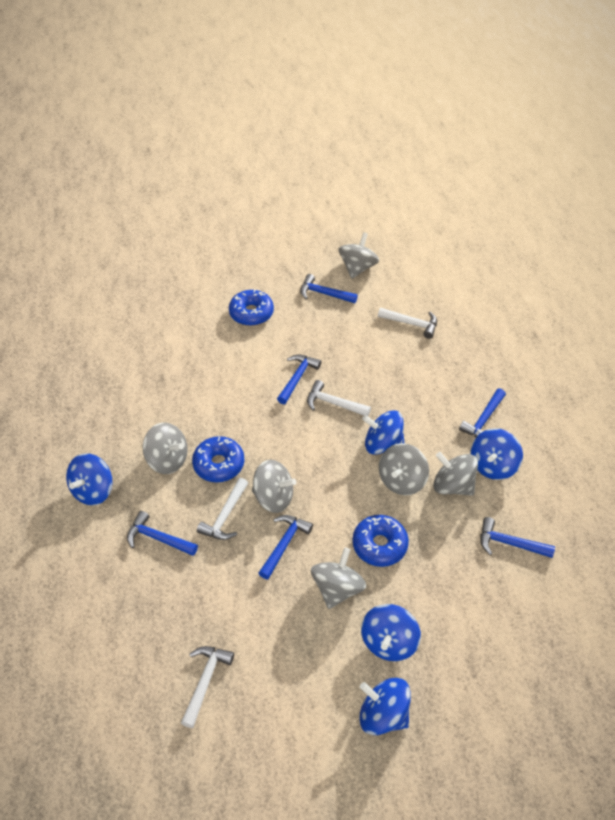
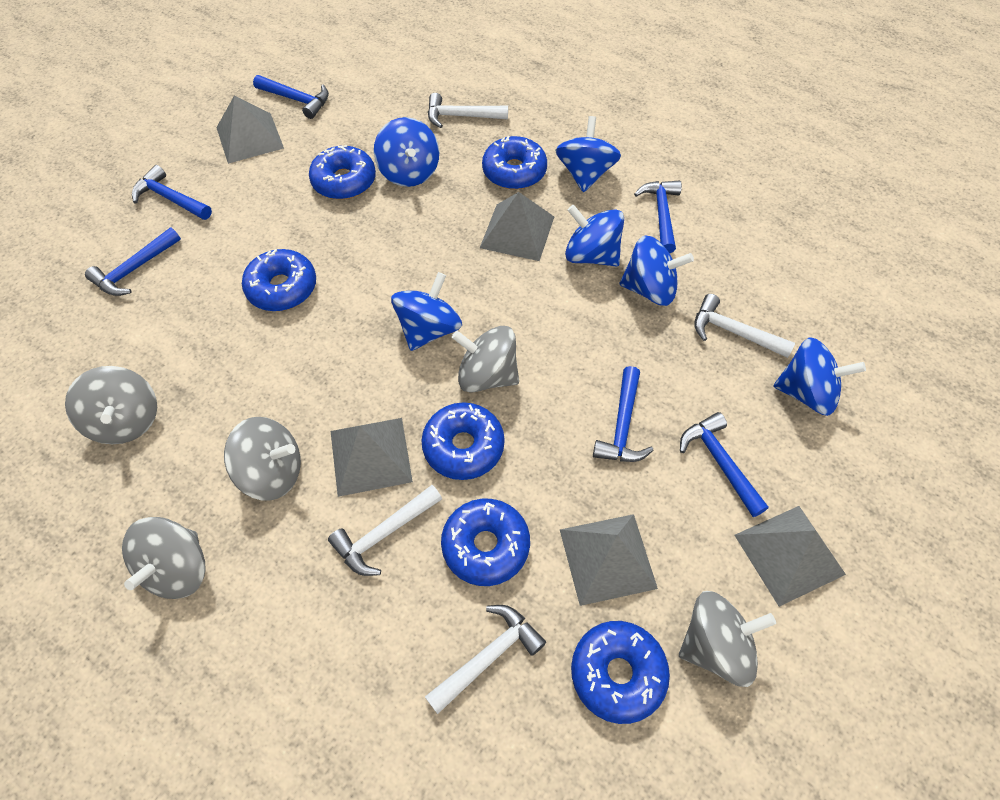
blue donut: [192,436,244,482] [229,290,274,326] [353,515,409,567] = 3 -> [242,249,316,311] [309,145,376,200] [422,402,505,480] [441,499,530,586] [482,136,547,190] [571,621,670,724] = 6
blue spinning top: [66,453,113,506] [359,678,411,735] [361,604,421,661] [362,410,404,455] [471,428,523,480] = 5 -> [374,117,439,187] [391,272,462,351] [555,116,621,192] [565,205,624,267] [619,235,694,306] [774,337,866,416] = 6
grey pyramid: none = 0 -> [216,95,284,164] [330,418,413,497] [480,192,554,261] [560,514,658,606] [734,506,846,607] = 5
grey spinning top: [143,423,188,474] [252,460,296,513] [311,547,366,609] [338,232,379,279] [379,443,429,495] [433,452,478,496] = 6 -> [65,366,157,444] [122,517,206,599] [224,417,301,501] [452,326,519,393] [679,591,776,687] = 5

